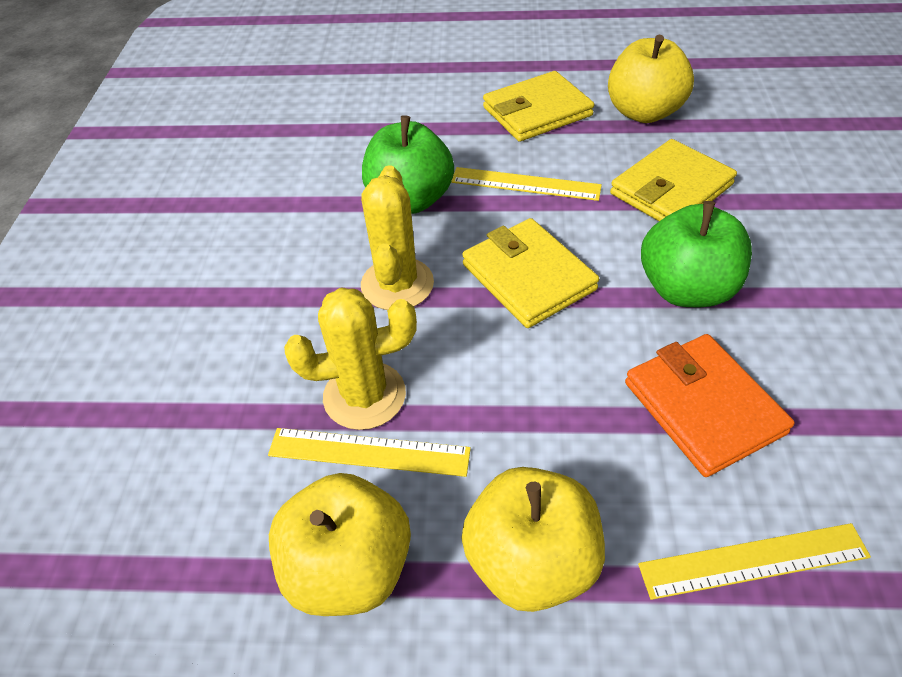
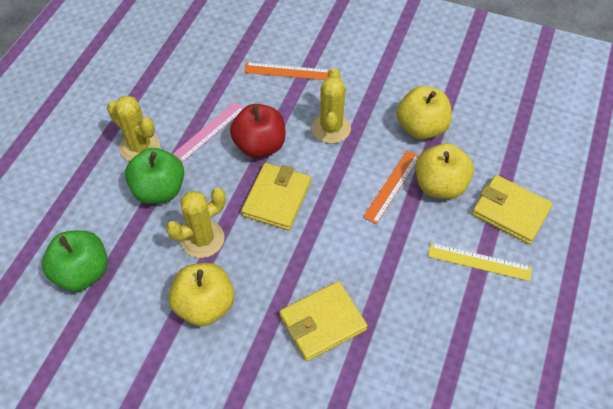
orange ruler: none = 0 -> [244,62,330,80] [363,150,419,224] = 2
orange wallet: [625,334,795,477] = 1 -> none = 0
pink ruler: none = 0 -> [173,102,244,163] = 1
red apple: none = 0 -> [230,104,285,158] = 1
yellow cactus: [284,287,417,430] [361,165,434,310] = 2 -> [107,95,160,161] [166,188,226,258] [312,68,351,144] = 3
yellow ruler: [268,428,471,477] [451,167,602,201] [638,523,871,600] = 3 -> [428,243,532,281] = 1

